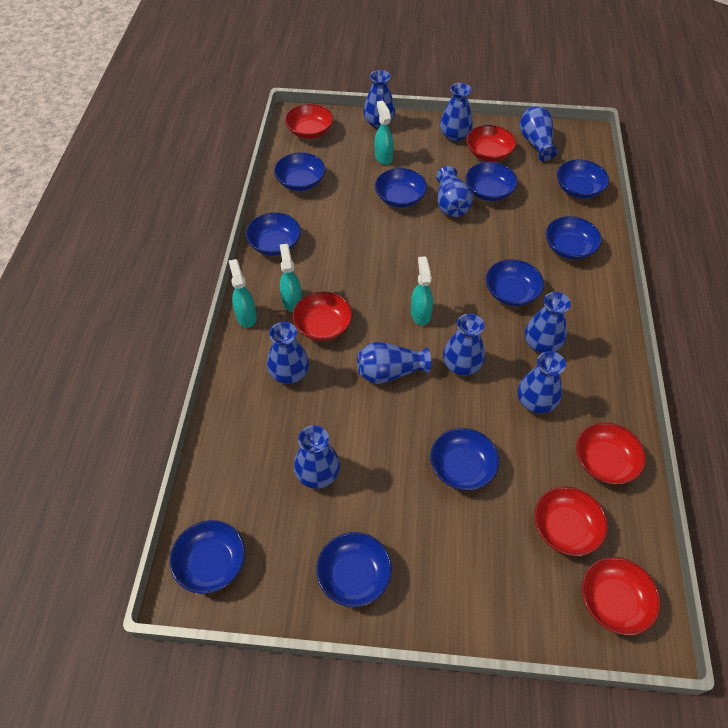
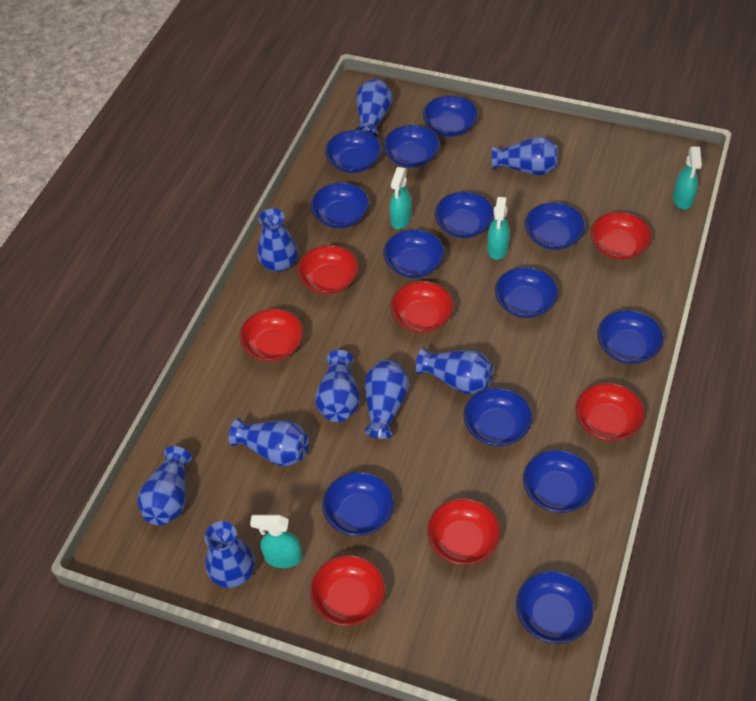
blue bowl: [170,520,245,594] [245,212,301,256] [274,152,326,191] [316,532,392,607] [375,168,427,208] [430,428,499,490] [465,162,518,201] [485,259,544,306] [545,216,602,260] [557,160,609,199] = 10 -> [311,182,369,228] [322,472,394,536] [325,130,381,173] [383,125,440,168] [383,229,445,278] [423,95,478,137] [435,191,494,238] [464,387,533,447] [495,267,558,318] [516,571,594,644] [523,450,595,513] [525,202,586,250] [597,310,664,364] = 13
blue vase: [267,322,309,384] [294,426,340,489] [357,342,431,384] [363,70,395,129] [436,166,473,217] [440,83,472,142] [443,314,485,376] [518,351,566,414] [519,106,558,161] [525,292,571,353] = 10 -> [137,446,192,525] [205,521,255,588] [229,418,309,466] [257,208,298,272] [315,350,360,422] [356,79,392,138] [364,360,409,439] [415,348,494,394] [492,136,558,175] = 9
red bowl: [285,104,333,139] [292,292,353,341] [466,125,516,162] [534,487,608,556] [576,422,646,485] [582,557,661,635] = 6 -> [240,308,304,362] [297,245,359,295] [310,555,386,626] [390,281,454,333] [427,498,501,565] [575,383,645,442] [590,212,652,260] = 7

